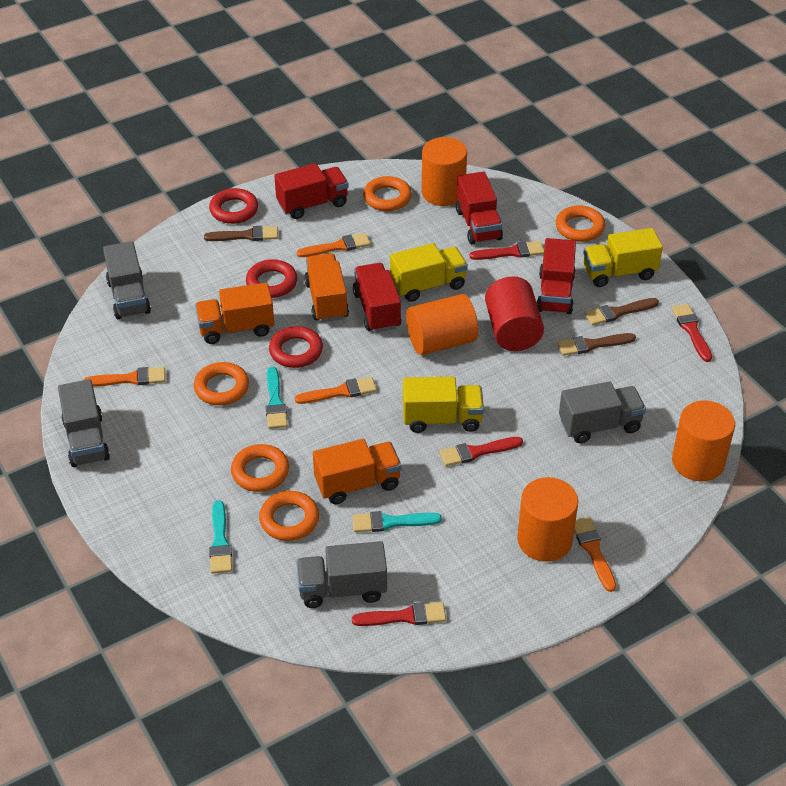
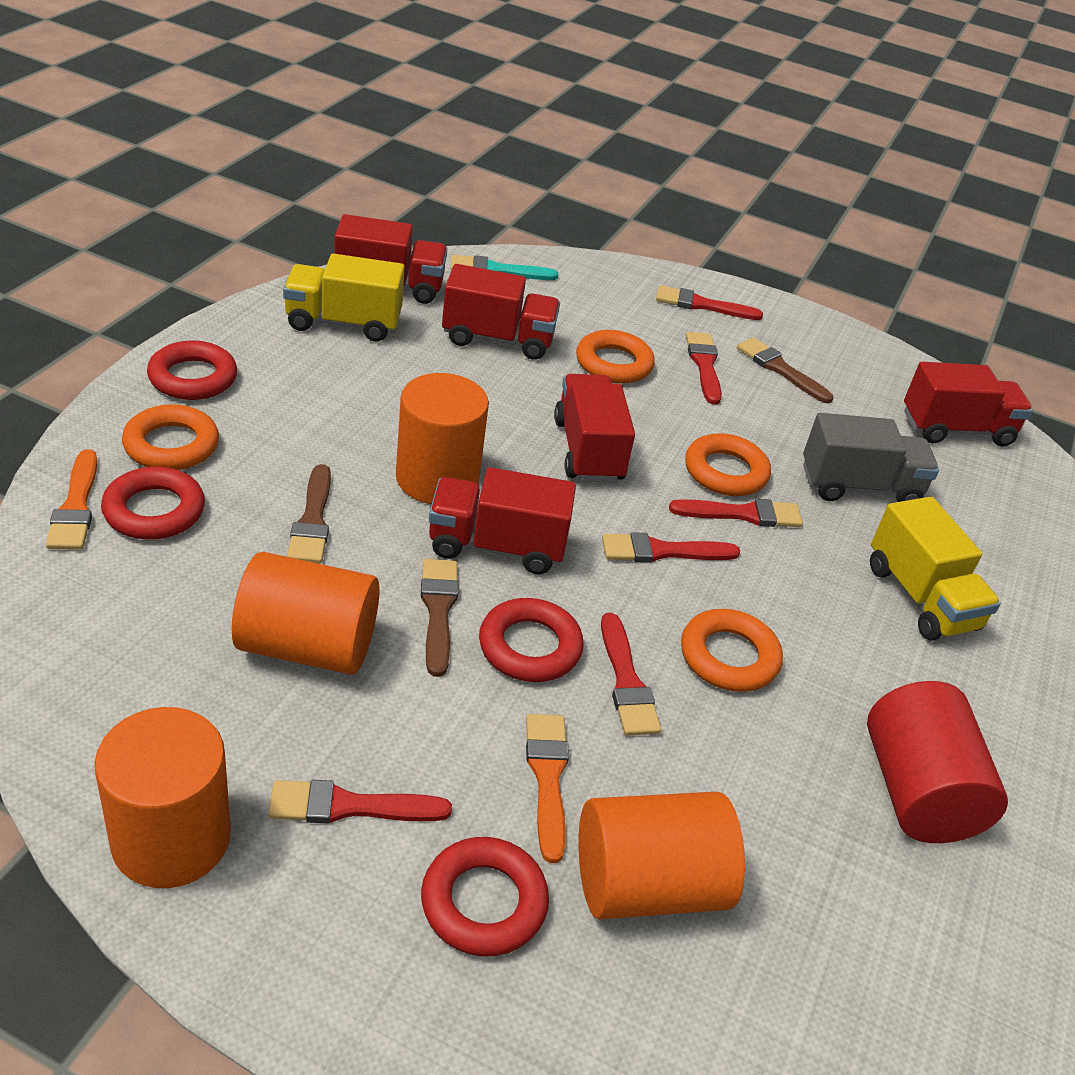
grey truck: [58,379,110,467] [103,241,151,319] [296,541,387,608] [559,381,646,443] = 4 -> [803,413,939,502] = 1
orange brush: [84,367,166,387] [295,377,377,404] [297,233,371,257] [574,517,616,592] = 4 -> [46,449,98,550] [526,714,569,863] = 2
orange ring: [194,362,249,405] [231,444,289,492] [259,491,319,541] [363,176,412,211] [556,205,605,242] = 5 -> [122,404,219,470] [576,330,655,384] [681,609,783,692] [685,433,771,496] = 4
orange truck: [195,283,274,344] [304,253,349,322] [313,439,402,504] = 3 -> none = 0
red brush: [352,602,446,626] [439,437,523,466] [469,241,544,260] [672,304,712,362] = 4 -> [268,780,452,823] [601,613,661,736] [602,532,740,562] [656,285,763,320] [669,498,803,527] [686,332,722,404] = 6
red ring: [209,188,258,224] [246,259,297,298] [269,326,323,368] = 3 -> [101,467,205,540] [147,340,237,400] [421,837,549,957] [479,598,583,682] = 4
red truck: [274,163,349,219] [353,263,401,332] [456,172,503,244] [537,238,576,314] = 4 -> [334,214,447,304] [429,467,576,574] [442,264,560,360] [554,374,635,482] [904,362,1033,447] = 5
turquoise brush: [209,500,232,573] [266,367,288,429] [352,511,442,532] = 3 -> [451,255,558,280] = 1
yellow truck: [390,243,468,302] [403,377,484,433] [583,228,663,287] = 3 -> [283,253,405,342] [870,497,1001,641] = 2

